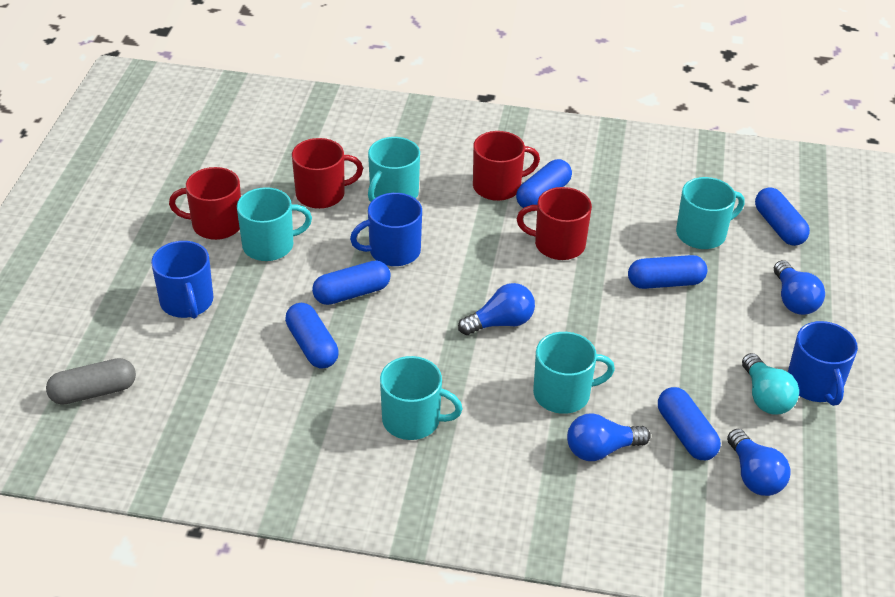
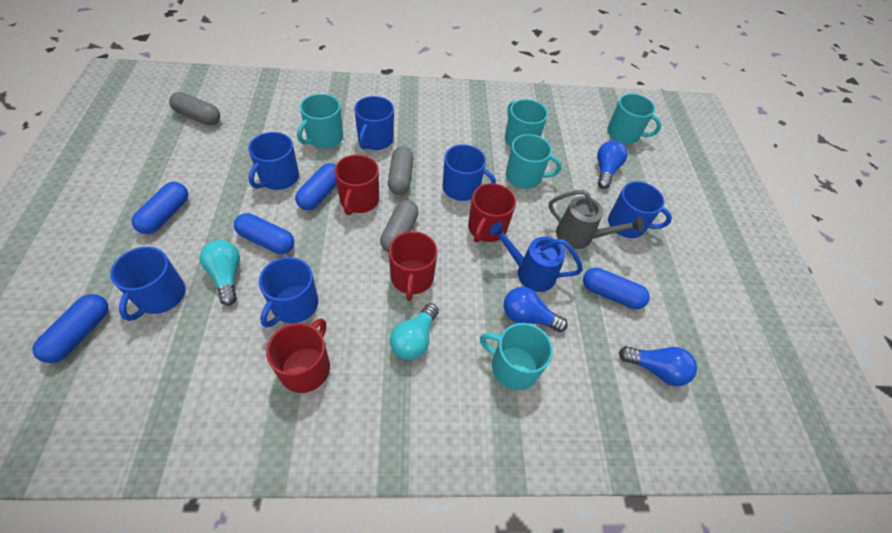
blue capsule: [285,303,339,368] [312,260,391,305] [516,159,572,208] [628,255,707,289] [658,387,721,460] [755,187,810,246] = 6 -> [32,294,109,363] [132,182,188,234] [234,213,294,254] [295,163,337,210] [583,268,650,309] = 5
blue light bulb: [458,283,535,335] [567,413,651,461] [727,429,791,496] [774,260,825,315] = 4 -> [504,287,568,332] [597,140,627,189] [619,346,697,386] = 3
blue mug: [151,241,213,319] [350,193,422,266] [788,321,858,406] = 3 -> [110,247,185,321] [248,132,299,190] [259,257,318,327] [354,96,394,150] [443,144,496,201] [608,181,672,238] = 6
blue watering can: none = 0 -> [489,222,583,292] = 1
grey capsule: [46,358,136,405] = 1 -> [169,92,220,125] [380,200,419,252] [388,146,413,195] = 3
grey watering can: none = 0 -> [548,190,644,249] = 1
turquoise light bulb: [742,353,799,415] = 1 -> [200,240,240,305] [390,303,439,360] = 2

